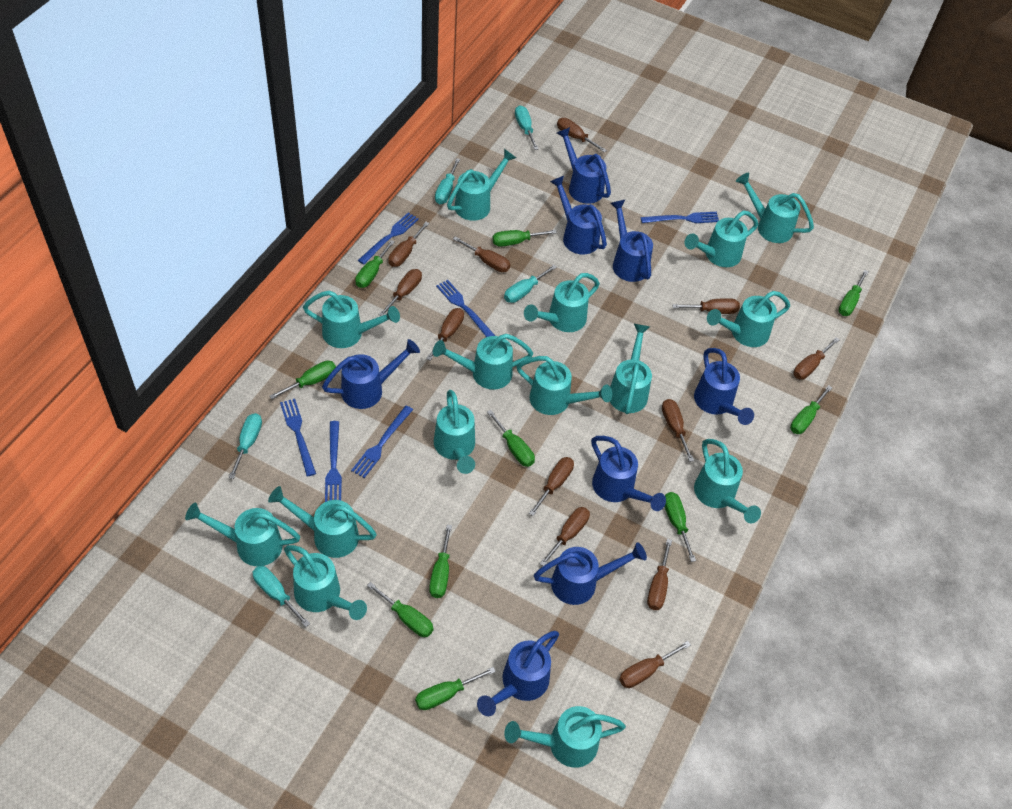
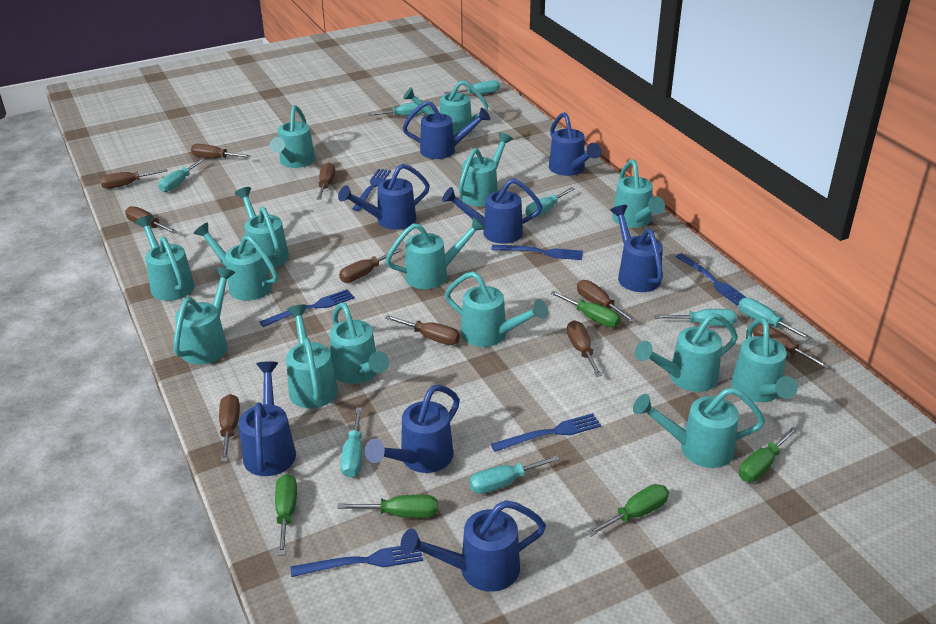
brown screwdriver: [379,269,422,316] [388,222,430,267] [426,308,464,361] [453,236,510,272] [529,457,574,516] [540,507,590,566] [557,118,607,153] [619,641,691,688] [647,539,672,610] [662,399,694,462] [672,298,740,314] [793,337,839,380] = 12 -> [100,169,168,189] [125,206,178,233] [191,144,251,158] [219,394,240,462] [316,162,335,200] [339,248,402,283] [385,315,460,345] [567,320,602,377] [577,280,636,323] [752,324,830,369] = 10
green screwdriver: [270,360,336,399] [355,240,395,288] [367,582,434,637] [415,667,496,710] [429,525,452,598] [487,410,535,467] [492,230,557,247] [664,492,696,562] [790,385,832,434] [838,270,869,316] = 10 -> [275,474,297,556] [337,495,438,518] [550,291,620,327] [586,484,669,537] [739,427,798,482] = 5
turquoise screwdriver: [229,413,262,479] [253,566,310,627] [435,158,460,204] [504,265,557,303] [515,105,538,150] = 5 -> [158,158,205,192] [340,408,362,478] [368,102,424,116] [444,80,500,94] [469,455,560,494] [525,187,575,218] [655,309,737,326] [738,298,812,340] = 8

